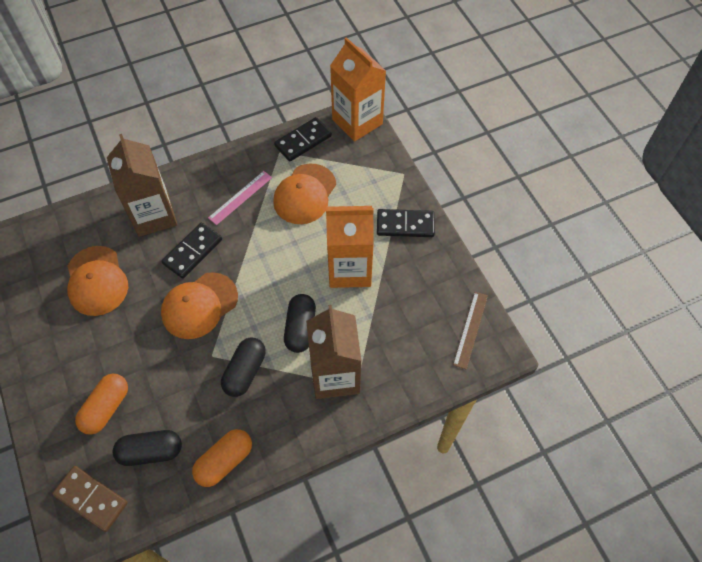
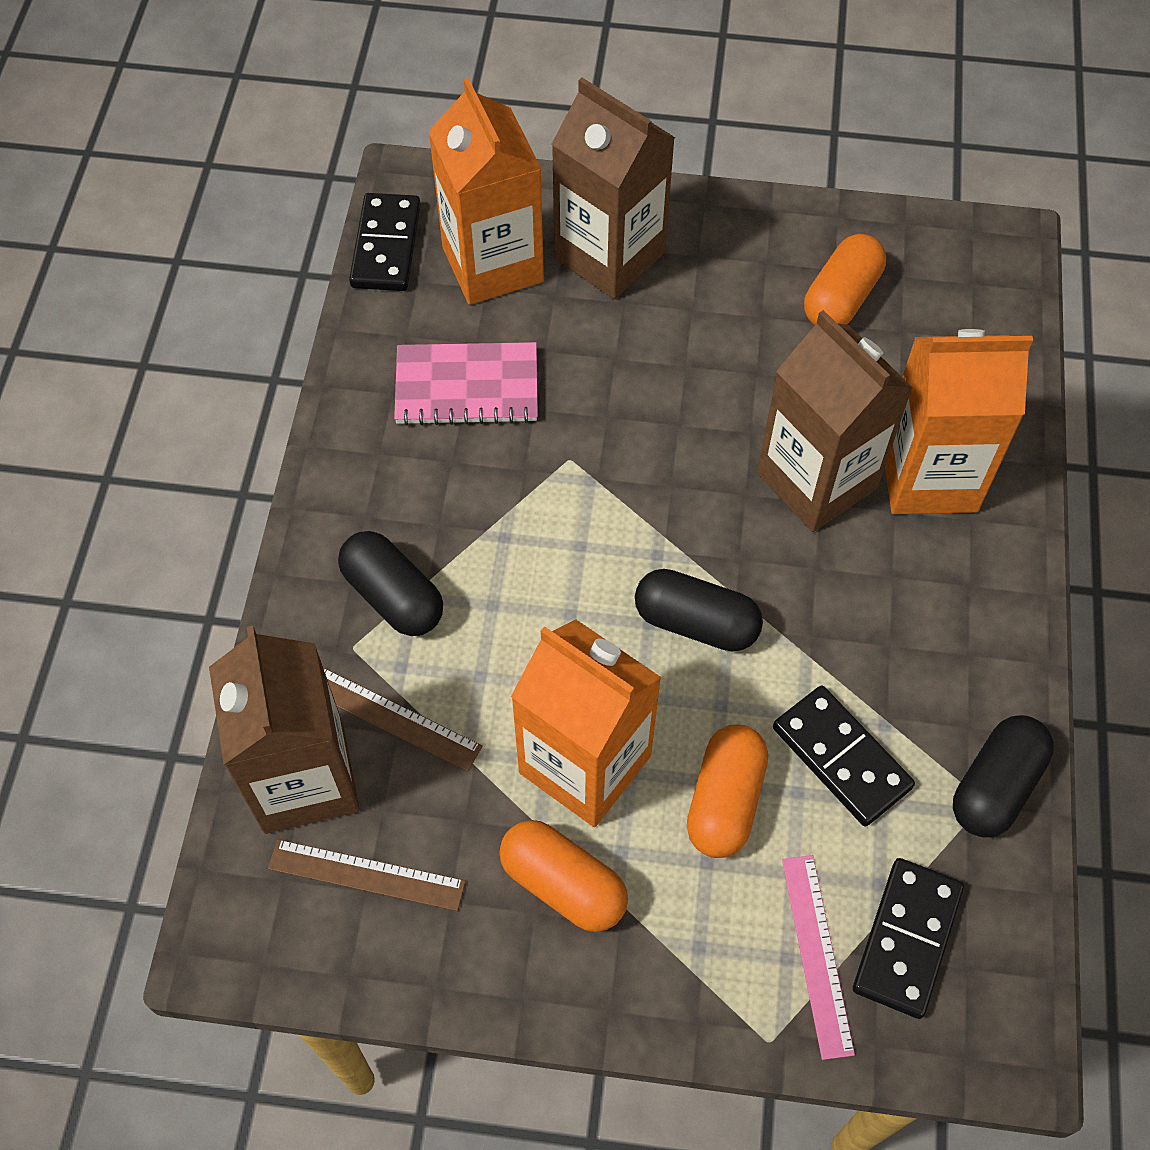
brown carton: [107,134,177,237] [306,305,361,399] = 2 -> [209,626,360,834] [552,78,675,299] [757,310,913,532] = 3
brown domino: [52,466,128,532] = 1 -> none = 0
brown ruler: [453,292,488,370] = 1 -> [268,839,466,911] [323,668,483,771] = 2
orange cap: [67,246,128,316] [161,272,238,339] [273,164,336,224] = 3 -> none = 0
orange capsule: [75,374,128,435] [192,429,252,487] = 2 -> [499,820,628,932] [687,724,768,858] [804,234,886,326] = 3
orange carton: [326,206,374,288] [330,37,386,142] = 2 -> [428,78,544,305] [511,620,662,827] [885,329,1033,514] = 3
pink notebook: none = 0 -> [394,342,538,426] = 1

